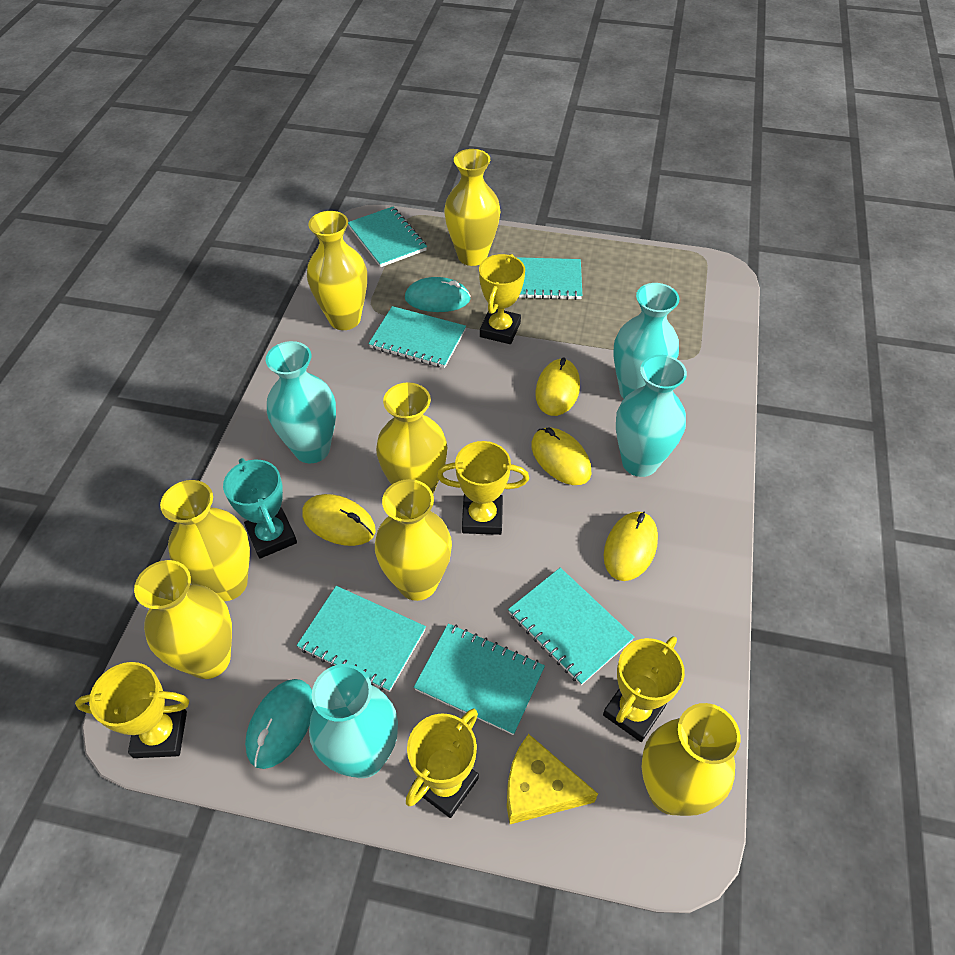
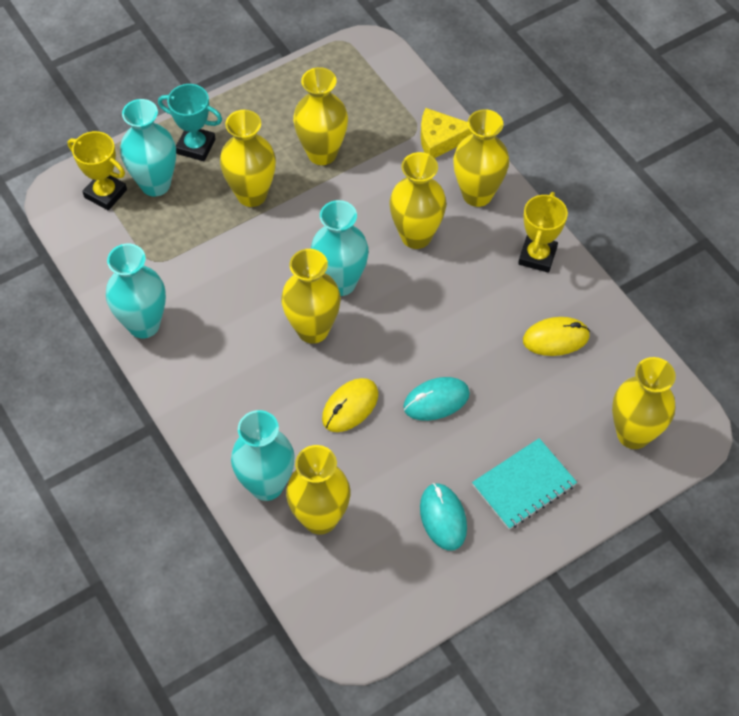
turquoise notebook: [297,586,426,692] [348,207,427,267] [368,306,466,368] [414,623,545,735] [508,568,634,685] [516,257,582,300] = 6 -> [472,438,577,529] = 1
yellow mouse: [302,494,376,546] [531,427,591,485] [535,358,580,416] [604,511,658,581] = 4 -> [322,378,379,432] [523,317,590,356] = 2
yellow trophy: [75,662,189,758] [406,709,478,818] [437,441,529,535] [479,254,525,344] [603,636,685,742] = 5 -> [68,131,127,210] [518,192,568,273] = 2

